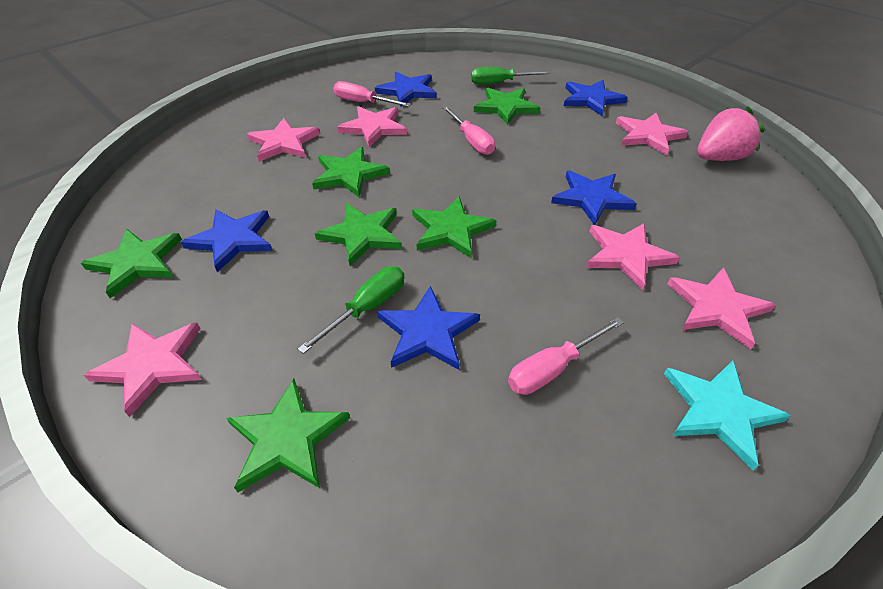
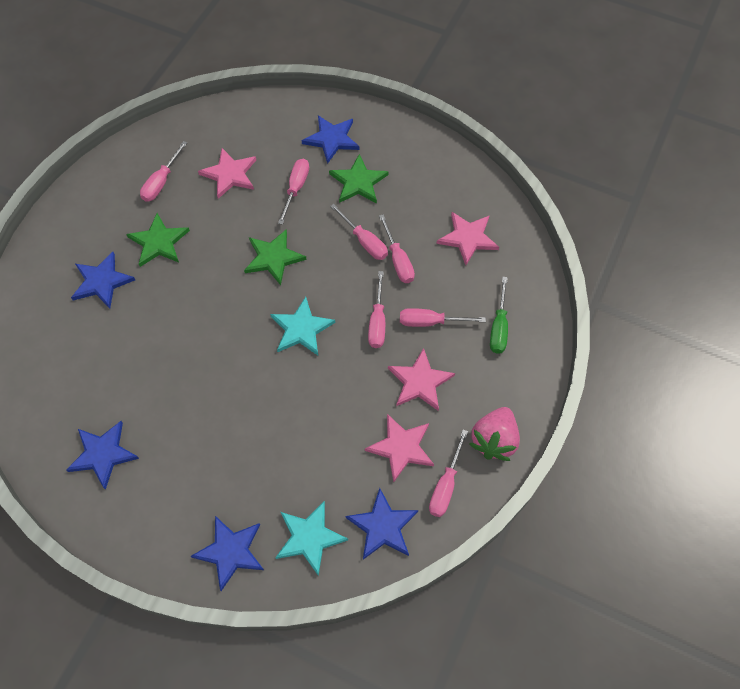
green screwdriver: [298,266,404,354] [471,67,551,84] = 2 -> [490,277,508,354] = 1
green star: [81,229,182,298] [226,379,350,492] [312,147,390,197] [315,203,402,266] [412,197,497,258] [474,88,540,125] = 6 -> [126,213,190,267] [244,229,307,285] [329,154,389,203] = 3
pink screwdriver: [333,81,411,107] [442,106,495,155] [508,317,624,395] = 3 -> [140,141,187,202] [278,159,309,225] [330,204,388,260] [368,271,385,348] [379,214,415,283] [400,308,486,327] [429,430,468,517] = 7
pink star: [84,322,202,417] [247,118,320,162] [337,106,407,147] [586,223,680,290] [616,113,688,155] [667,268,776,349] = 6 -> [198,148,256,199] [365,414,434,483] [388,348,455,411] [437,212,499,265] = 4
turquoise star: [664,360,791,470] = 1 -> [270,297,335,355] [275,501,348,576] = 2

